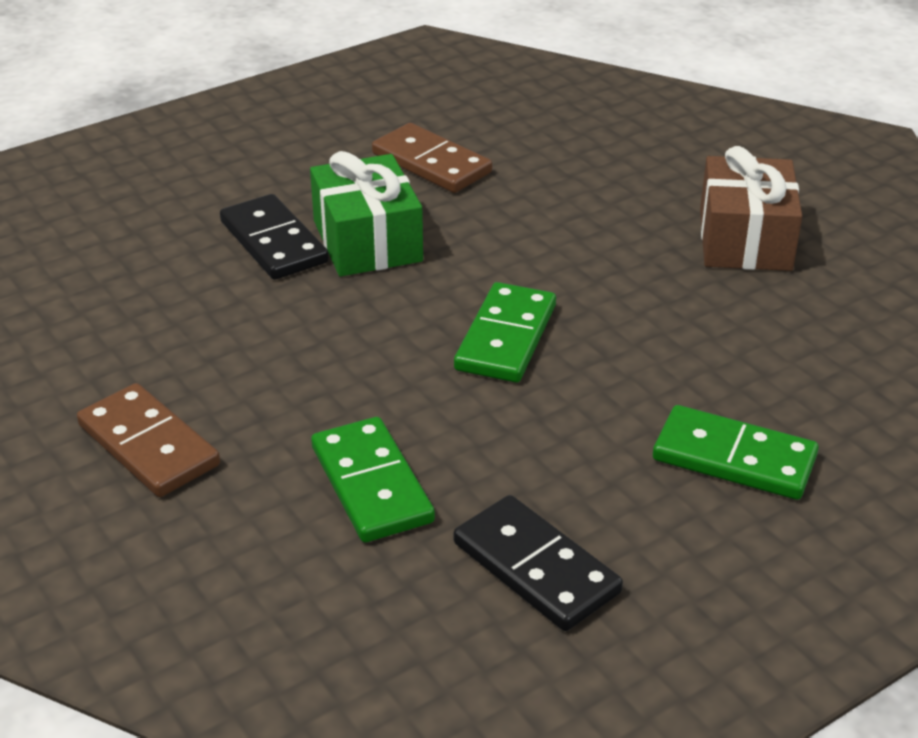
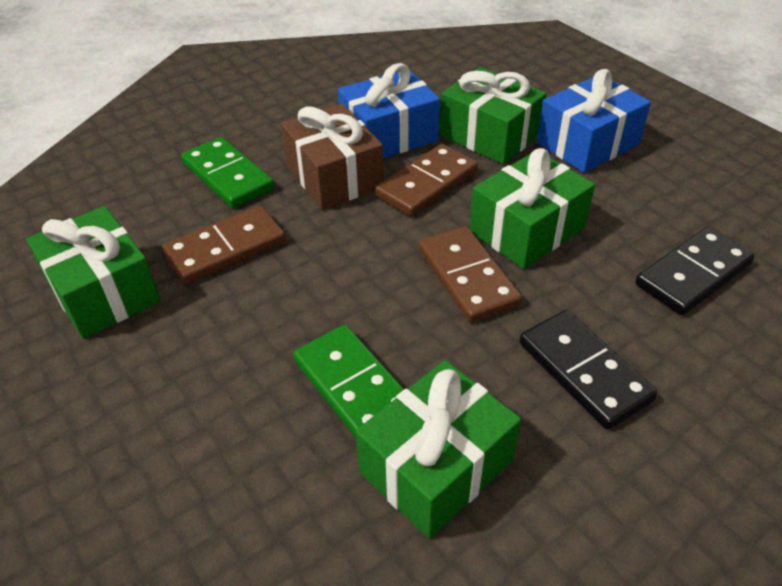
blue gift: none = 0 -> [338,63,440,158] [537,69,651,173] = 2
brown domino: [77,383,220,497] [372,123,492,193] = 2 -> [162,206,286,284] [375,144,478,217] [418,226,522,323] = 3
green domino: [311,417,435,542] [454,282,556,383] [653,405,819,500] = 3 -> [181,137,274,208] [293,325,404,437] = 2
green gift: [310,151,423,277] = 1 -> [26,206,160,339] [356,360,521,539] [439,67,546,164] [469,148,595,269] = 4

